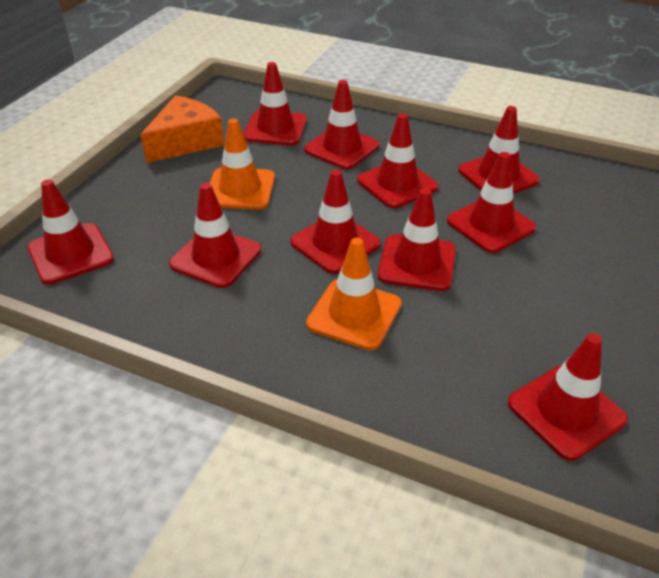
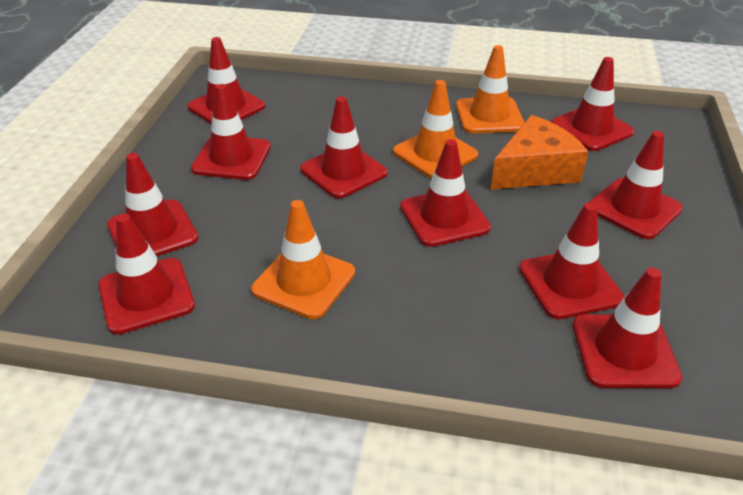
orange traffic cone: [210,118,275,210] [306,238,402,350] = 2 -> [251,200,355,319] [393,80,478,178] [456,45,525,133] = 3

